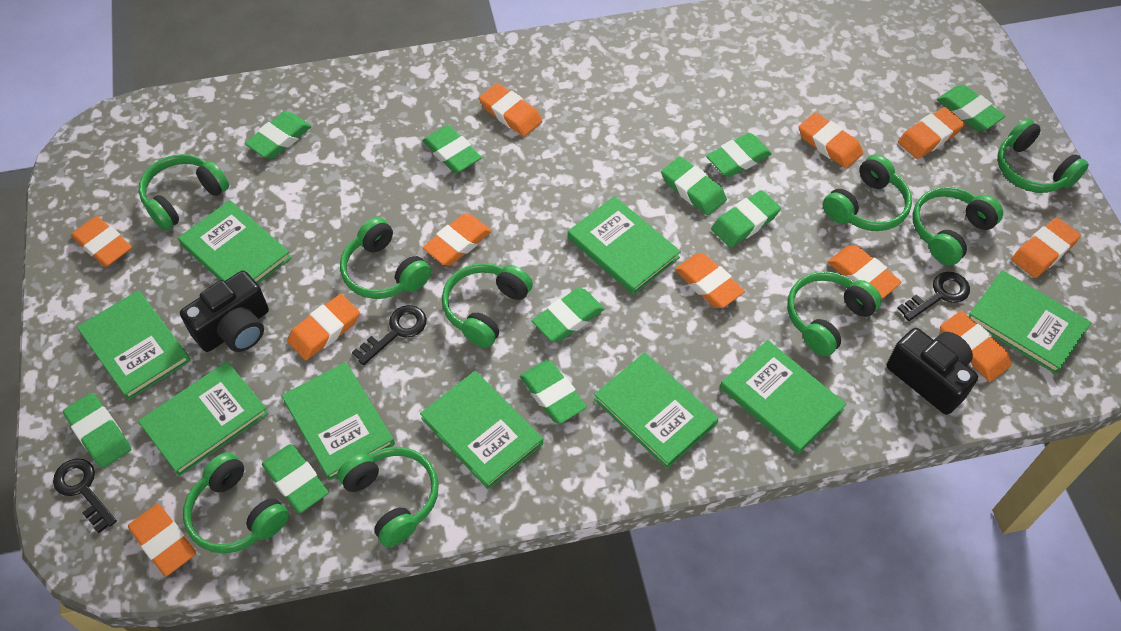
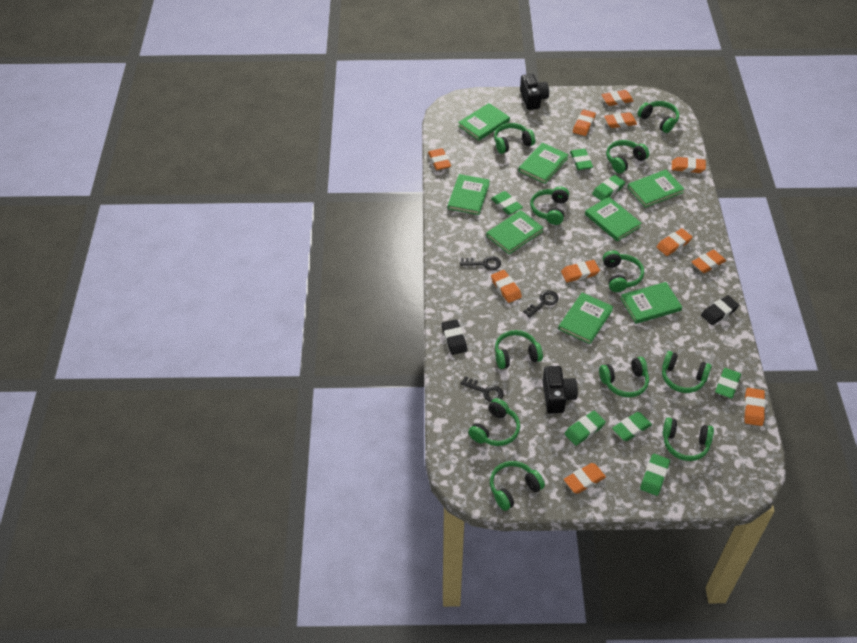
black eraser: none = 0 -> [442,319,467,355] [701,295,739,325] = 2
green book: [77,290,190,400] [138,361,269,476] [178,200,291,284] [282,362,395,481] [420,371,543,489] [568,196,681,295] [594,352,718,469] [720,340,846,454] [969,270,1092,374] = 9 -> [448,174,490,215] [458,103,510,141] [486,210,544,254] [518,143,569,184] [558,292,613,344] [585,197,642,241] [620,282,682,324] [627,170,684,208] = 8
green eraser: [63,393,131,469] [245,111,312,159] [262,444,329,513] [422,125,482,173] [520,360,587,424] [532,288,604,342] [661,156,727,215] [706,133,772,177] [711,190,781,248] [937,85,1005,131] = 10 -> [491,191,523,215] [564,411,606,446] [570,149,593,170] [592,175,625,201] [612,412,652,441] [640,454,670,496] [715,368,741,398] = 7
green headphones: [138,154,229,230] [183,452,289,553] [337,447,439,547] [340,217,431,299] [442,263,533,348] [787,271,882,356] [823,154,912,231] [912,187,1003,266] [997,118,1089,193] = 9 -> [468,398,520,446] [490,461,545,511] [494,123,535,154] [495,330,543,369] [530,187,569,225] [599,357,649,397] [603,250,644,292] [606,140,649,173] [638,101,679,133] [662,351,712,393] [663,417,714,461] = 11

